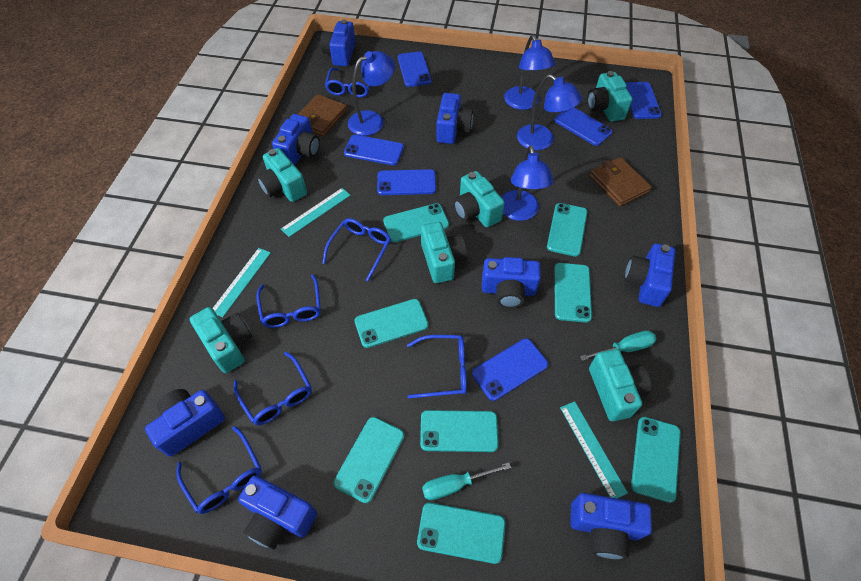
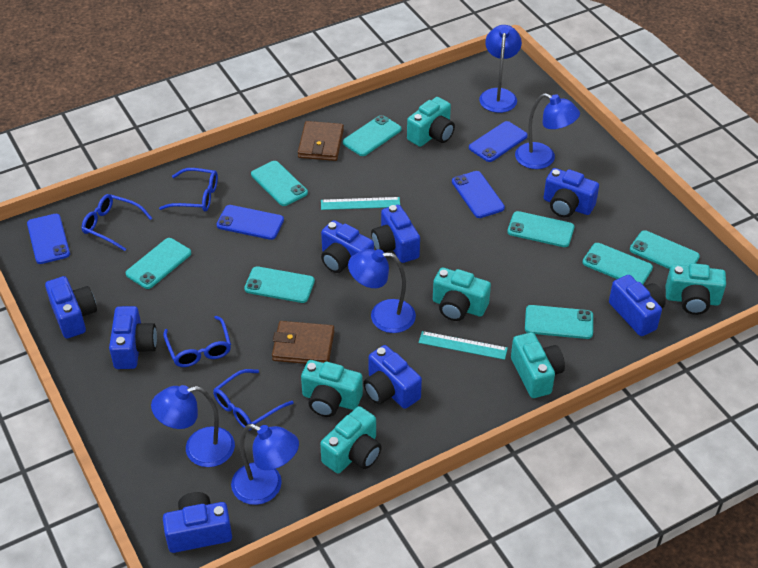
blue glasses: [176,426,262,514] [234,352,312,425] [256,274,321,328] [322,218,391,281] [325,68,370,97] [407,335,467,399] = 6 -> [82,194,152,251] [159,168,218,211] [163,316,231,367] [213,369,294,430] = 4
blue lamp: [348,51,395,136] [501,145,554,221] [504,35,555,110] [517,74,582,150] = 4 -> [151,385,235,467] [231,424,299,505] [348,249,416,333] [479,25,522,113] [515,93,580,169] = 5
blue phone: [344,135,404,165] [377,169,436,195] [398,51,431,87] [472,338,548,401] [554,107,613,146] [626,82,662,119] = 6 -> [27,214,70,264] [216,205,284,240] [452,171,505,218] [469,121,528,162] = 4
turquoise ruler: [212,248,271,317] [281,188,351,237] [560,401,628,498] = 3 -> [321,197,400,210] [419,331,508,360] = 2
turquoise screwdriver: [422,462,511,500] [580,330,656,361] = 2 -> none = 0

